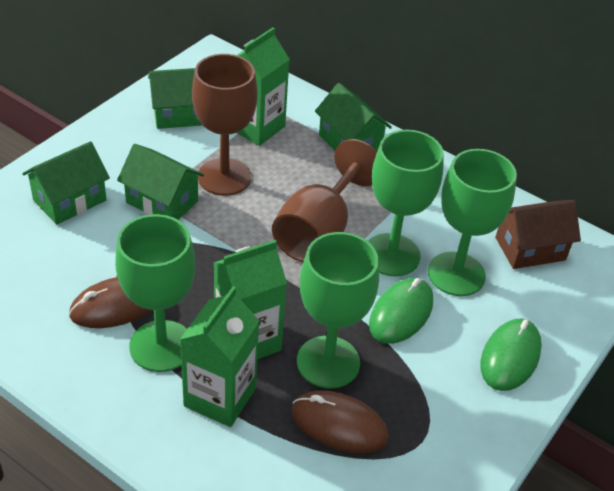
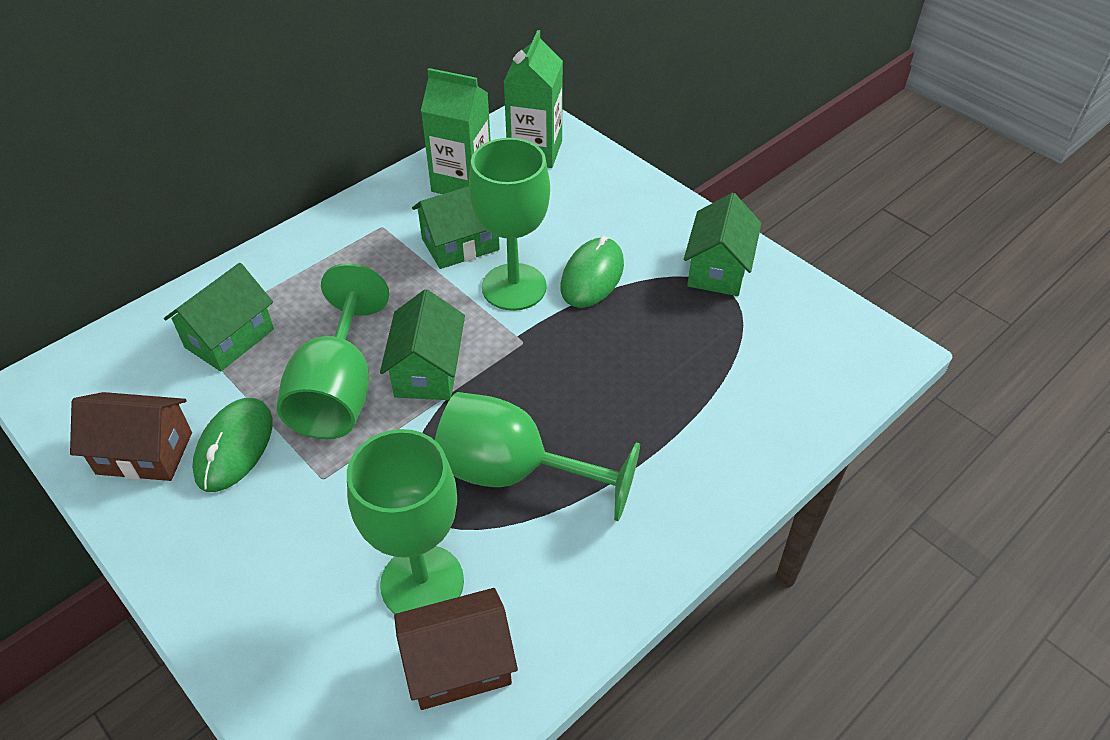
brown goblet: [192,54,257,196] [272,139,377,262] = 2 -> none = 0
brown house: [496,200,581,269] = 1 -> [70,392,192,481] [394,588,518,710] = 2
brown mouse: [69,277,152,328] [291,391,389,453] = 2 -> none = 0
green carton: [180,286,259,427] [214,240,287,359] [237,27,290,146] = 3 -> [421,68,491,194] [504,30,563,168] = 2

